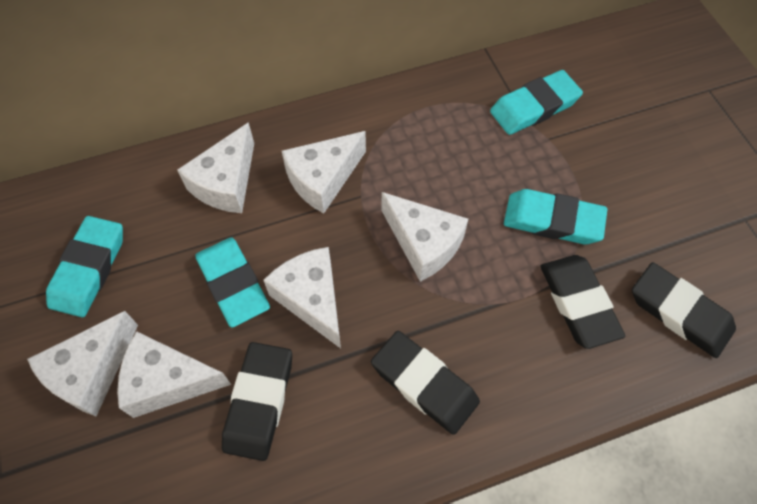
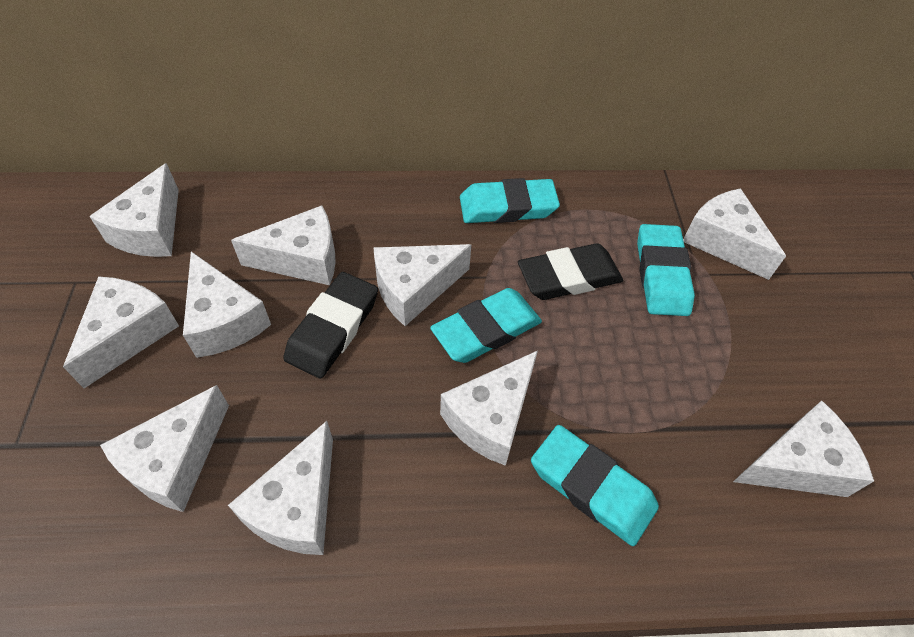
black eraser: [222,342,292,461] [371,331,480,435] [540,255,625,349] [632,262,736,358] = 4 -> [284,272,378,378] [518,243,623,300] = 2
white cheese: [27,311,138,416] [117,331,231,418] [177,122,254,213] [264,247,341,349] [282,131,366,213] [382,192,468,282] = 6 -> [63,276,179,388] [89,163,179,257] [100,385,229,512] [183,252,271,358] [228,421,333,555] [231,206,336,285] [373,244,471,326] [440,351,538,466] [683,188,786,280] [733,401,874,497] = 10

